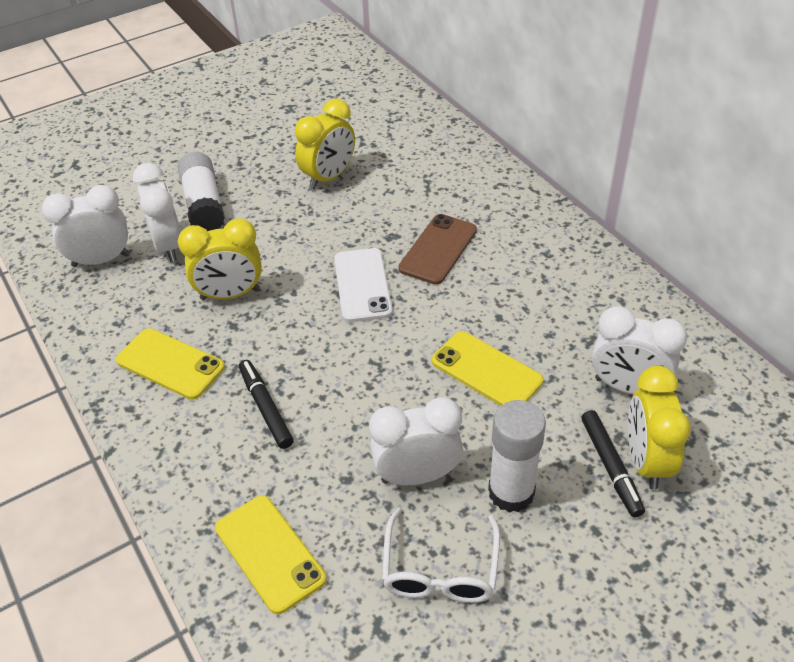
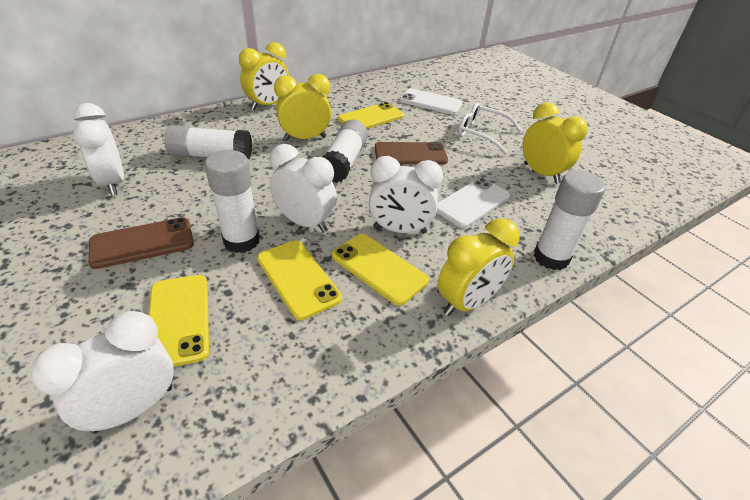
black marker: [239,360,294,449] [581,410,645,518] = 2 -> none = 0
brown phone: [398,214,477,285] = 1 -> [88,217,194,269] [375,142,448,165] = 2
white glue stick: [178,152,225,231] [488,400,546,513] = 2 -> [164,125,252,160] [205,150,260,253] [323,120,368,183] [534,170,606,270] = 4
white phone: [334,248,393,322] = 1 -> [399,88,463,115] [436,178,510,228] = 2
yellow clock: [178,218,262,300] [295,98,355,189] [628,366,691,490] = 3 -> [239,42,289,110] [274,74,331,140] [438,218,520,316] [523,102,588,184] = 4
yellow phone: [116,328,225,400] [215,496,326,614] [432,331,543,406] = 3 -> [149,275,209,367] [257,240,342,320] [332,234,429,306] [338,102,404,129] = 4

